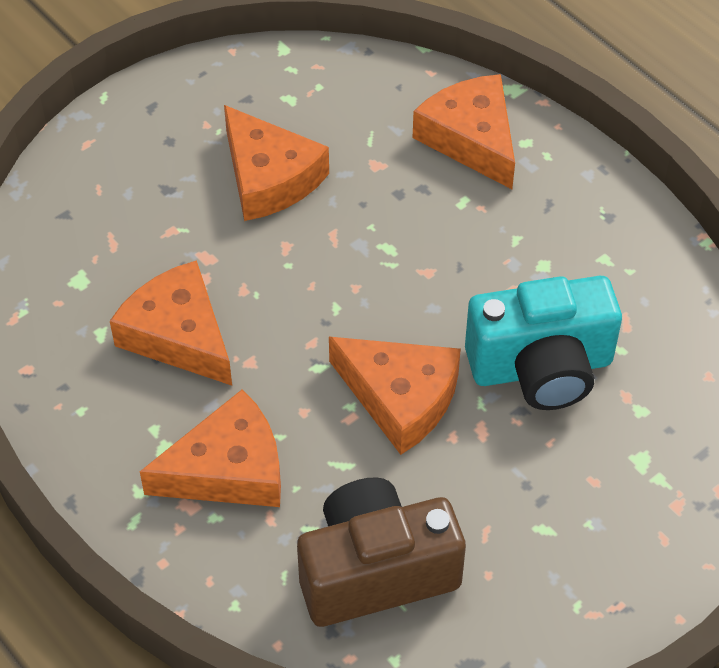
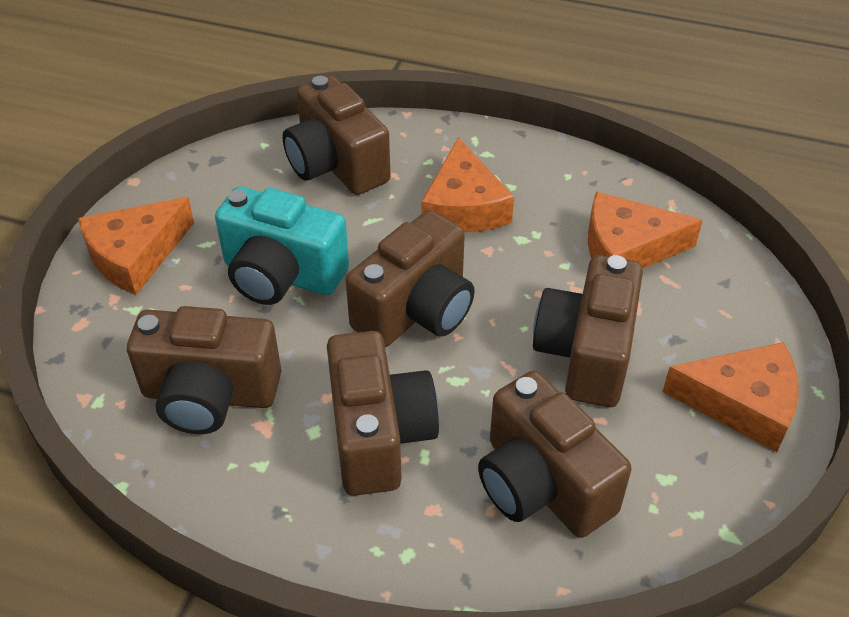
brown camera: [297,478,466,627] = 1 -> [127,306,281,434] [282,75,391,195] [327,331,439,496] [346,210,475,347] [478,371,631,538] [533,255,643,407] = 6
orange cheese: [110,260,232,386] [140,389,281,507] [224,105,329,221] [329,337,461,455] [413,74,515,189] = 5 -> [78,197,194,295] [422,137,514,232] [588,191,703,268] [662,342,799,452] = 4

